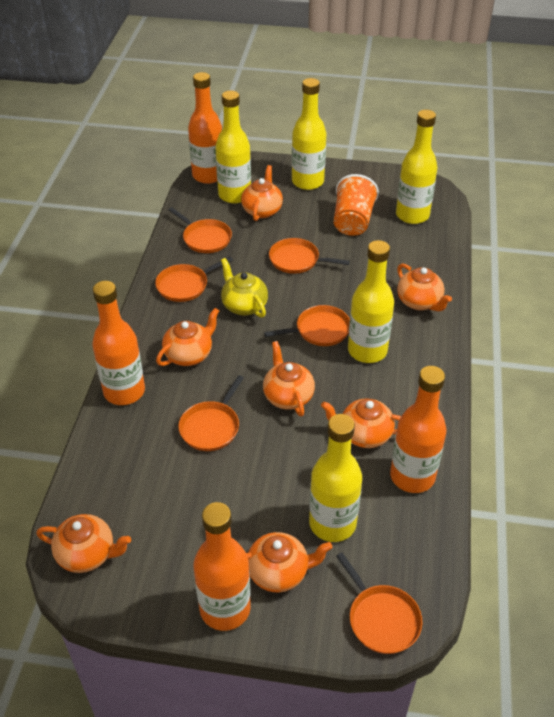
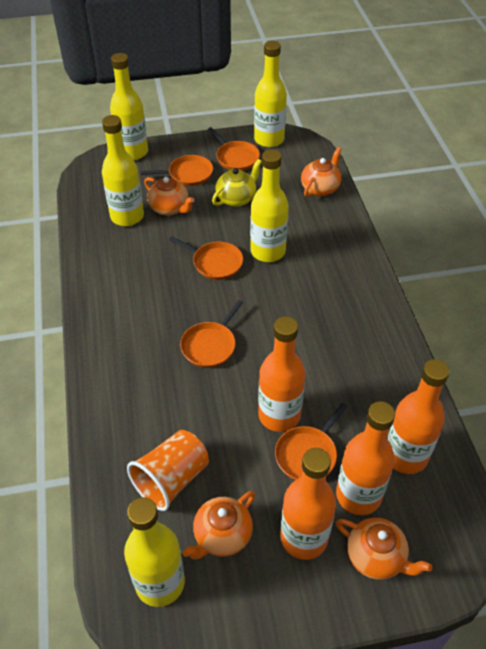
orange pan: [155,257,233,302] [169,207,232,253] [178,375,244,451] [264,305,350,346] [269,238,350,274] [336,553,422,654] = 6 -> [140,155,213,186] [169,236,243,280] [180,300,243,368] [208,127,260,171] [275,403,348,480] = 5
orange teapot: [37,514,131,573] [156,308,219,366] [241,165,283,221] [246,532,333,592] [263,341,315,416] [321,399,401,448] [397,263,452,311] = 7 -> [144,177,194,216] [183,491,255,560] [301,147,341,197] [336,518,432,580] = 4

